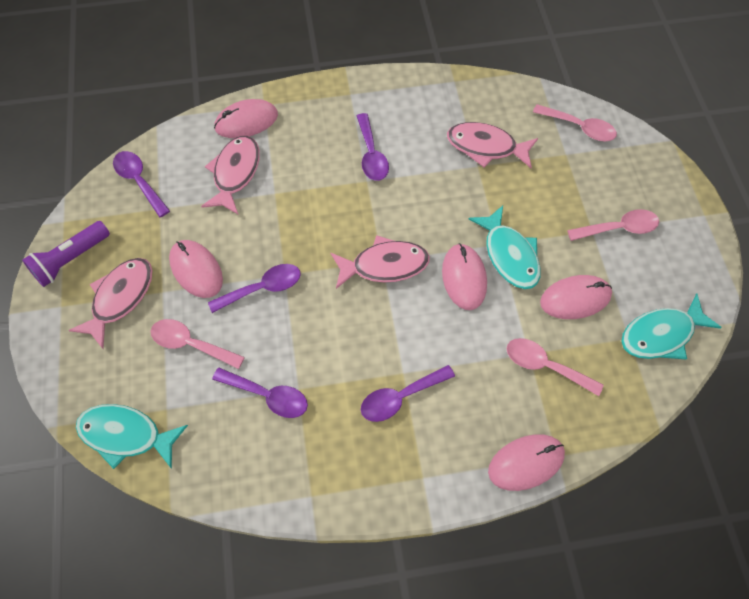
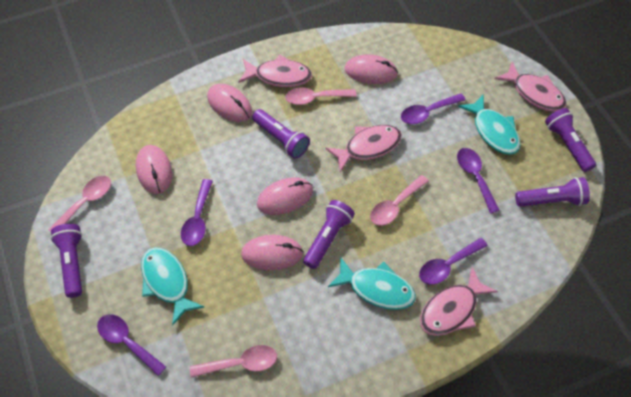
purple flashlight: [22,221,110,287] = 1 -> [51,224,82,298] [252,109,310,159] [303,200,355,269] [515,177,590,207] [545,108,596,172] = 5

